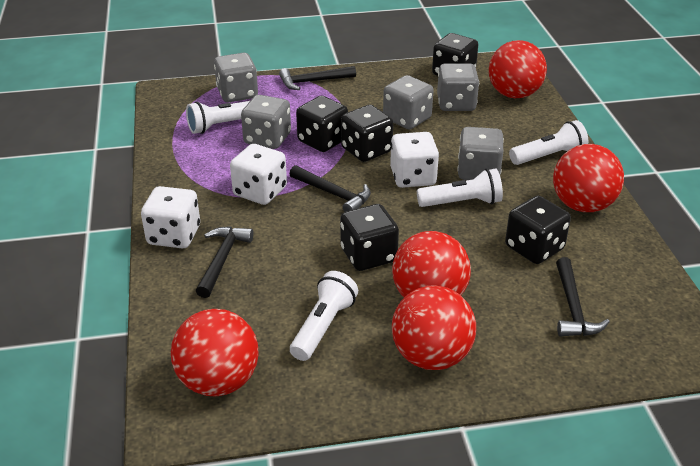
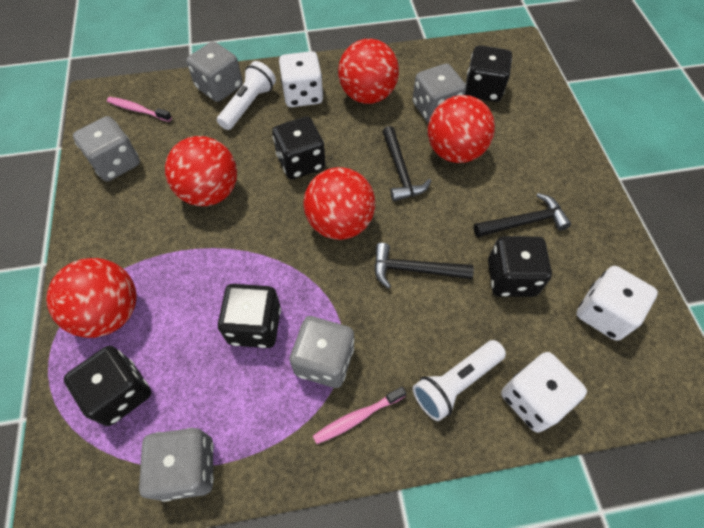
black hammer: [196,226,254,298] [279,66,356,90] [290,165,371,212] [556,257,610,337] = 4 -> [374,243,474,289] [382,126,431,201] [474,193,571,237] = 3
pink toothbrush: none = 0 -> [107,97,172,122] [313,386,406,444] = 2
white flashlight: [186,101,250,134] [290,271,358,361] [417,169,503,207] [509,120,588,165] = 4 -> [217,61,276,130] [413,340,506,421] = 2

